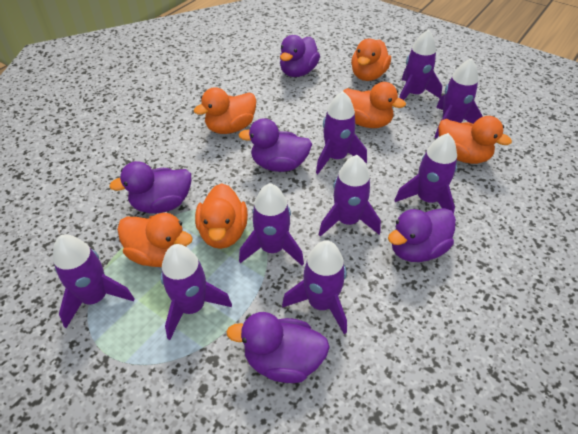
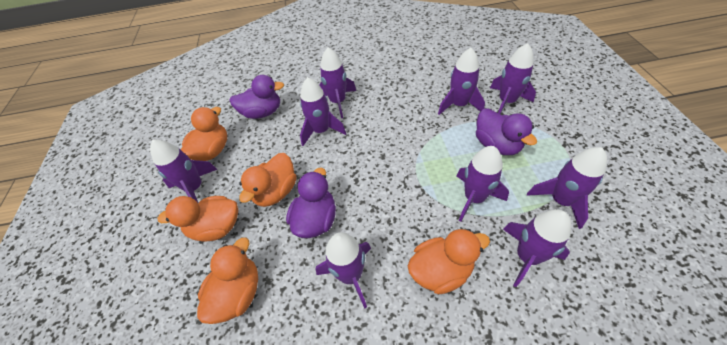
orange duck: [117,213,193,267] [194,87,257,134] [195,183,248,249] [343,82,406,128] [351,38,391,81] [439,116,512,164] = 6 -> [157,196,238,241] [181,107,227,161] [197,238,258,324] [239,153,296,207] [408,229,490,294] = 5
purple duck: [109,161,191,213] [226,312,330,383] [238,118,312,172] [280,35,320,77] [388,208,456,262] = 5 -> [230,75,284,119] [286,168,336,238] [476,108,537,155] = 3

